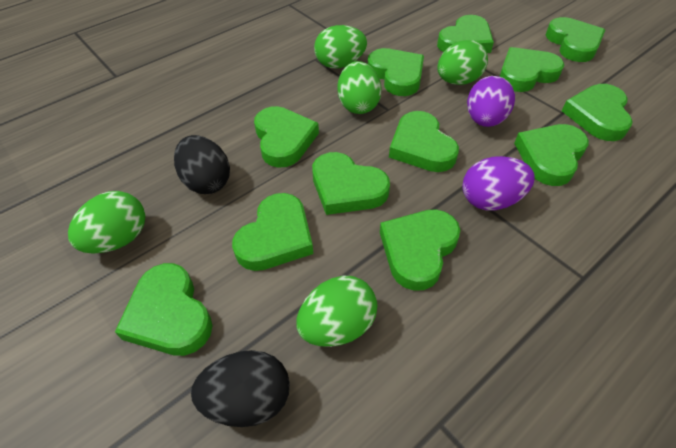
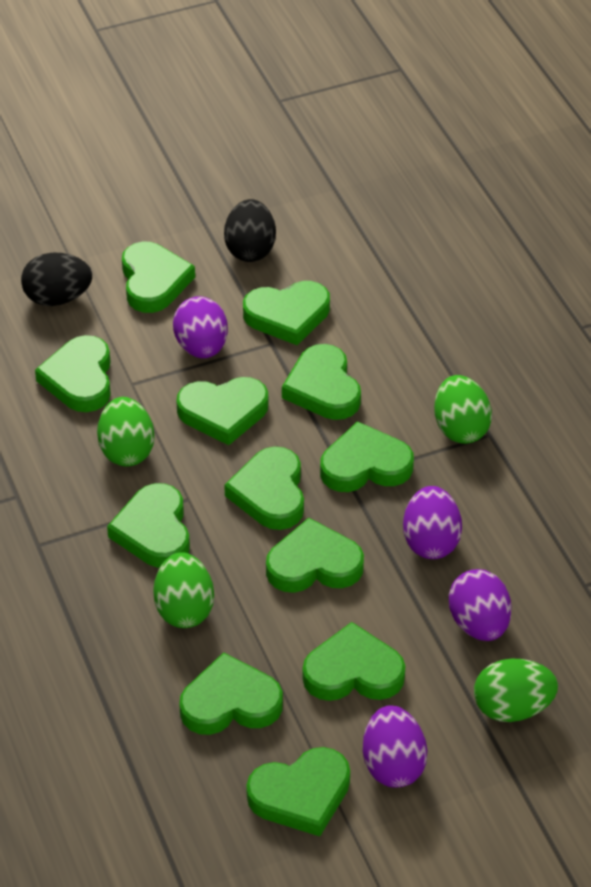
green egg: [68,191,145,254] [296,275,377,347] [314,25,367,68] [337,61,382,114] [437,40,488,85] = 5 -> [97,397,155,467] [153,552,214,628] [434,375,492,444] [474,659,558,722] = 4
purple egg: [462,156,535,210] [467,76,515,127] = 2 -> [173,296,228,358] [363,705,427,788] [403,486,462,559] [449,569,511,641] = 4

